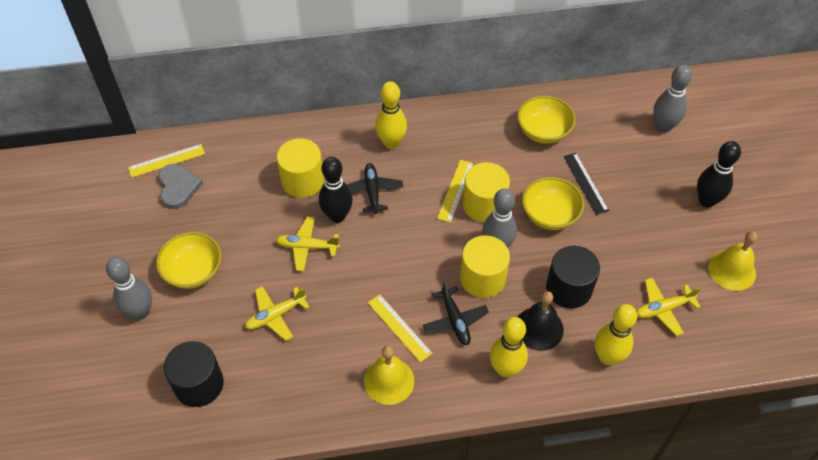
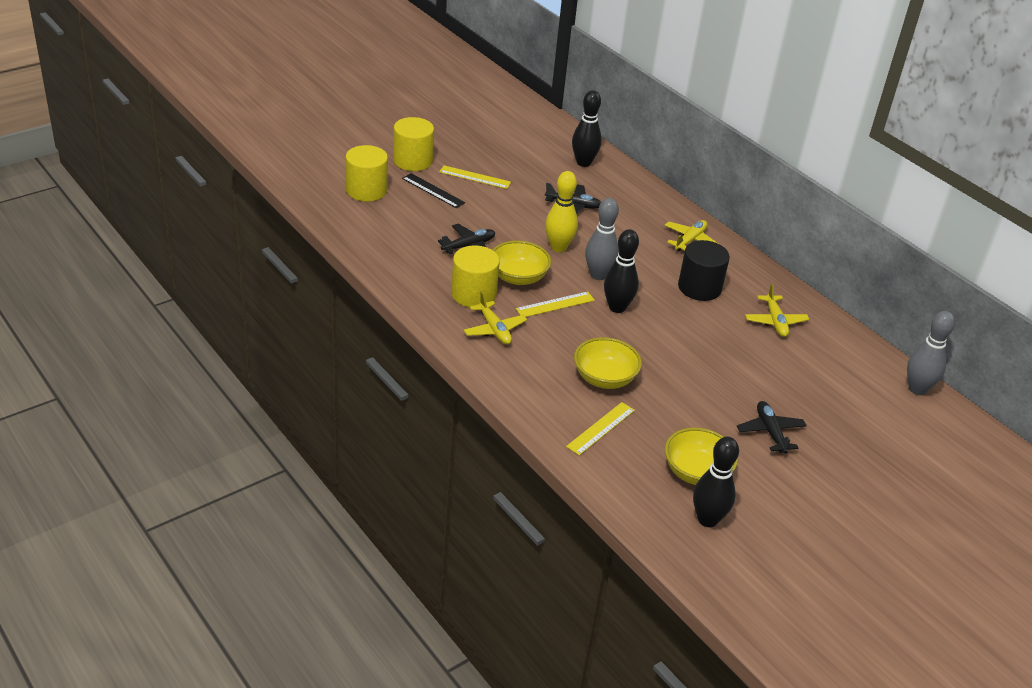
black bell: [518,291,564,351] = 1 -> none = 0
black bowling pin: [319,157,353,223] [697,141,741,208] = 2 -> [572,90,602,167] [604,229,639,313] [693,437,739,527] = 3
black cylinder: [164,341,224,407] [546,246,600,308] = 2 -> [678,240,730,301] = 1
black plane: [347,163,403,214] [423,280,489,345] = 2 -> [438,224,495,254] [545,183,601,214] [737,401,807,454] = 3
grey bowling pin: [106,257,152,320] [482,188,517,248] [653,65,692,133] = 3 -> [585,198,619,280] [907,311,955,395] = 2
grey heart: [158,164,203,209] = 1 -> none = 0
yellow bell: [364,346,415,405] [708,231,758,291] = 2 -> none = 0
yellow bowling pin: [375,81,407,149] [490,317,528,378] [595,304,637,365] = 3 -> [545,171,578,252] = 1

